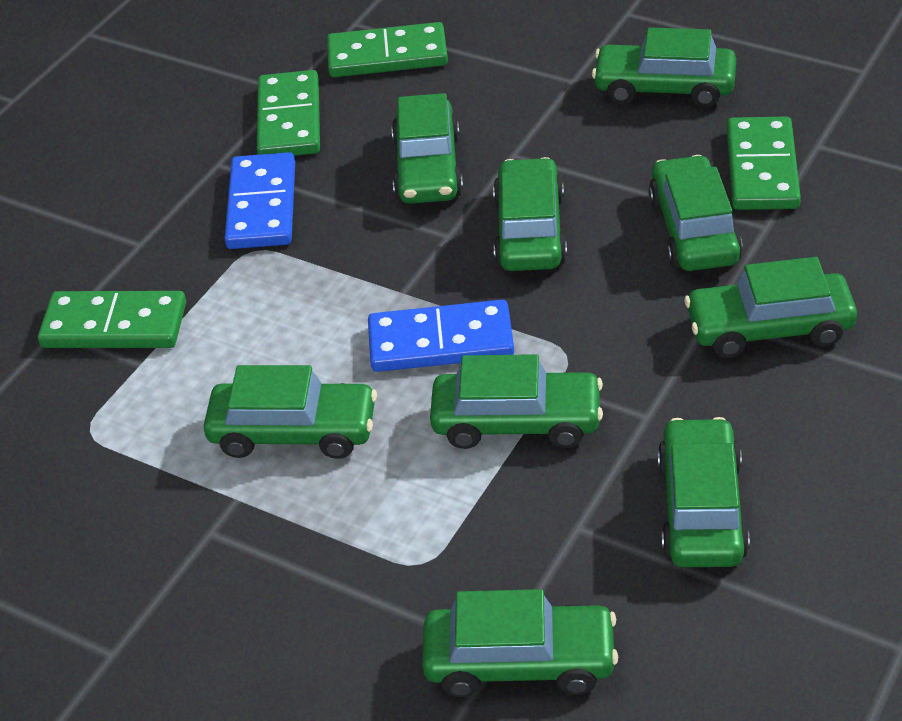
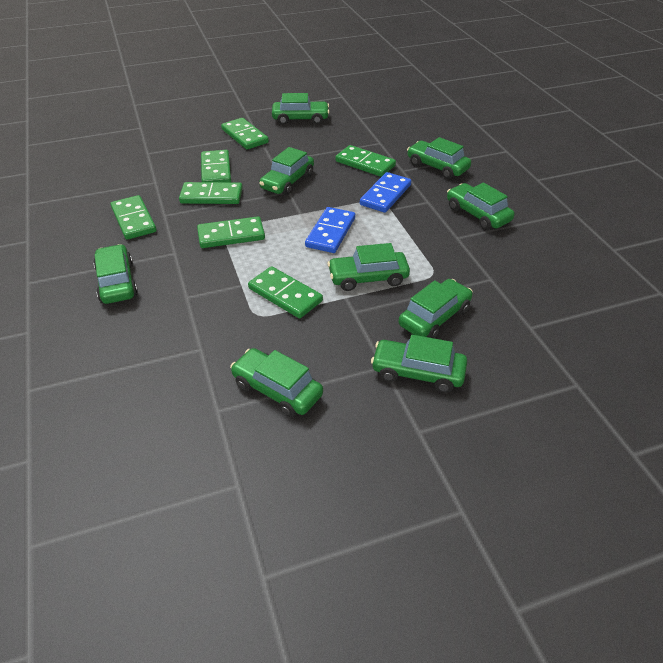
green domino: [38,291,186,348] [257,70,320,156] [327,22,448,77] [727,117,801,210] = 4 -> [111,195,157,240] [179,182,243,204] [197,216,265,248] [201,150,231,182] [221,118,269,150] [248,266,323,318] [336,145,396,177] = 7

